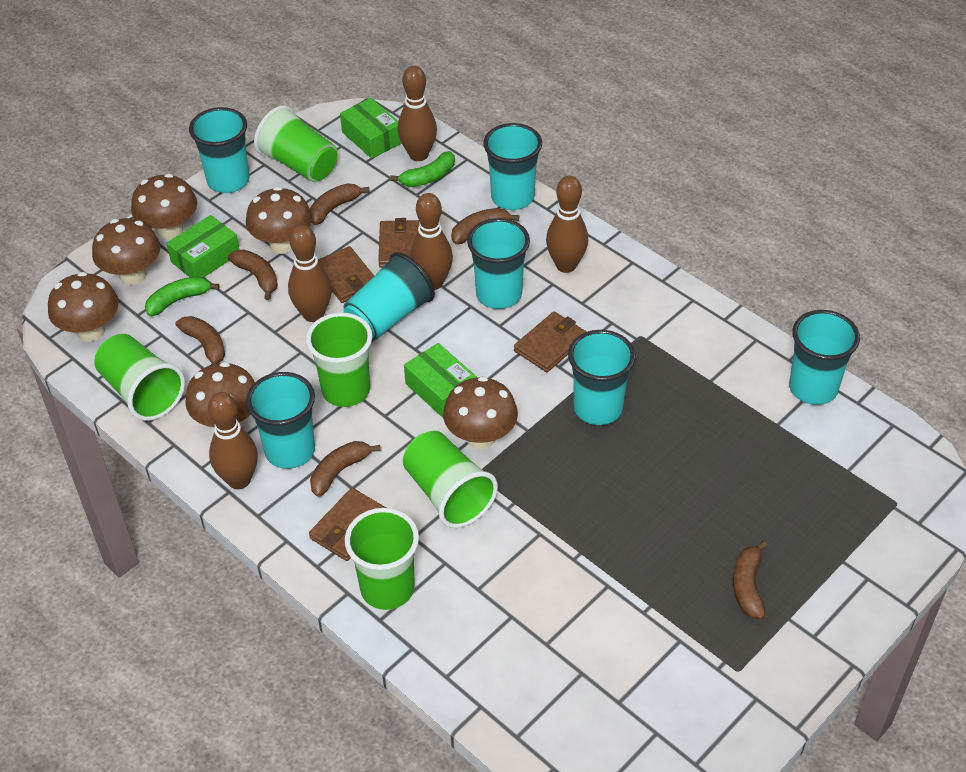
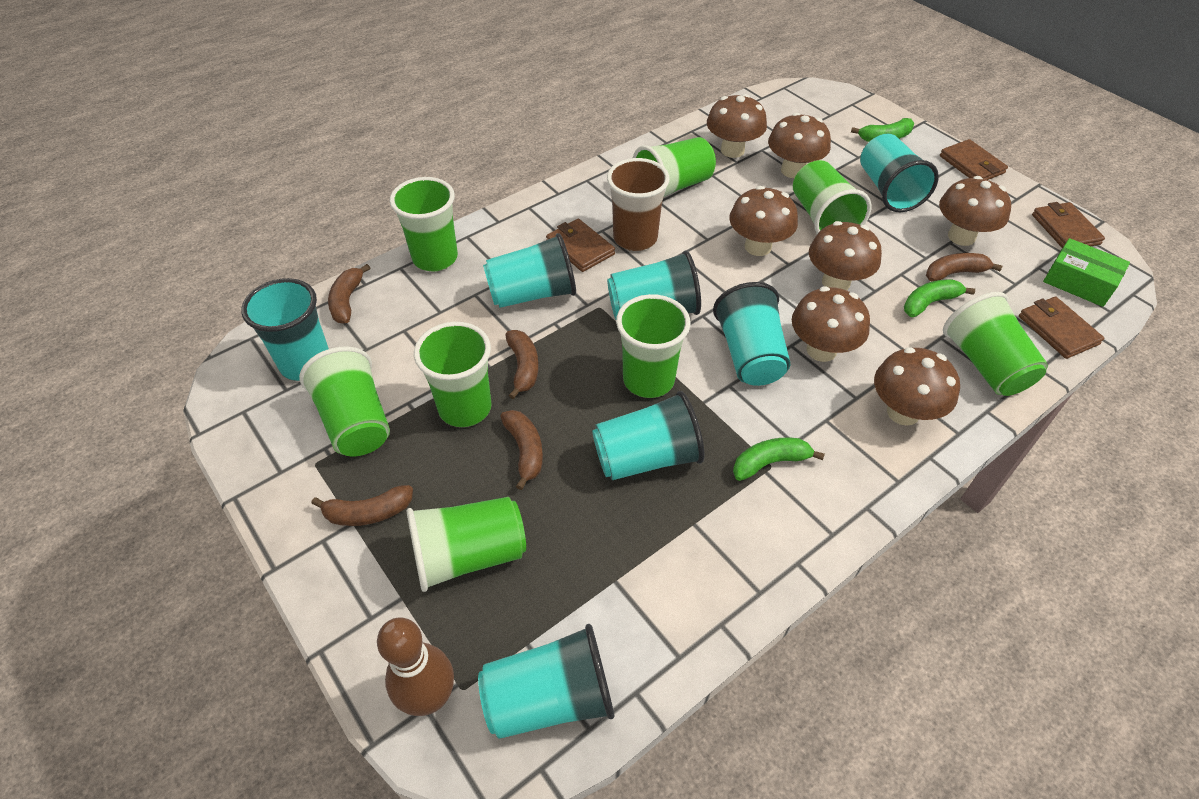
brown banana: [176,316,225,365] [228,250,278,300] [310,183,370,225] [310,441,381,497] [451,208,519,244] [733,541,768,619] = 6 -> [311,485,413,526] [328,264,370,323] [500,410,543,490] [506,330,539,399] [926,253,1002,282] = 5
brown bowling pin: [208,392,258,489] [288,225,332,322] [398,66,437,161] [410,193,453,290] [546,176,588,273] = 5 -> [377,617,454,716] = 1
brown cup: none = 0 -> [607,158,670,251] = 1
brown mushroom: [48,272,119,341] [92,218,160,285] [131,174,197,240] [185,362,255,427] [246,187,312,254] [443,376,518,449] = 6 -> [707,94,767,158] [729,186,798,256] [768,113,831,178] [792,286,870,362] [809,221,882,290] [874,347,960,426] [939,176,1011,246] = 7
green banana: [145,276,220,316] [390,151,455,187] = 2 -> [733,438,825,481] [851,118,914,142] [904,279,975,317] = 3
green box: [166,215,239,278] [340,98,402,159] [404,343,477,418] = 3 -> [1043,238,1130,307] = 1
green cup: [94,334,185,421] [254,105,338,182] [306,312,372,407] [345,508,419,610] [403,431,498,528] = 5 -> [299,346,390,456] [390,177,458,272] [407,497,526,592] [414,322,492,427] [616,294,691,398] [633,137,716,197] [793,160,872,234] [943,292,1048,396] = 8

